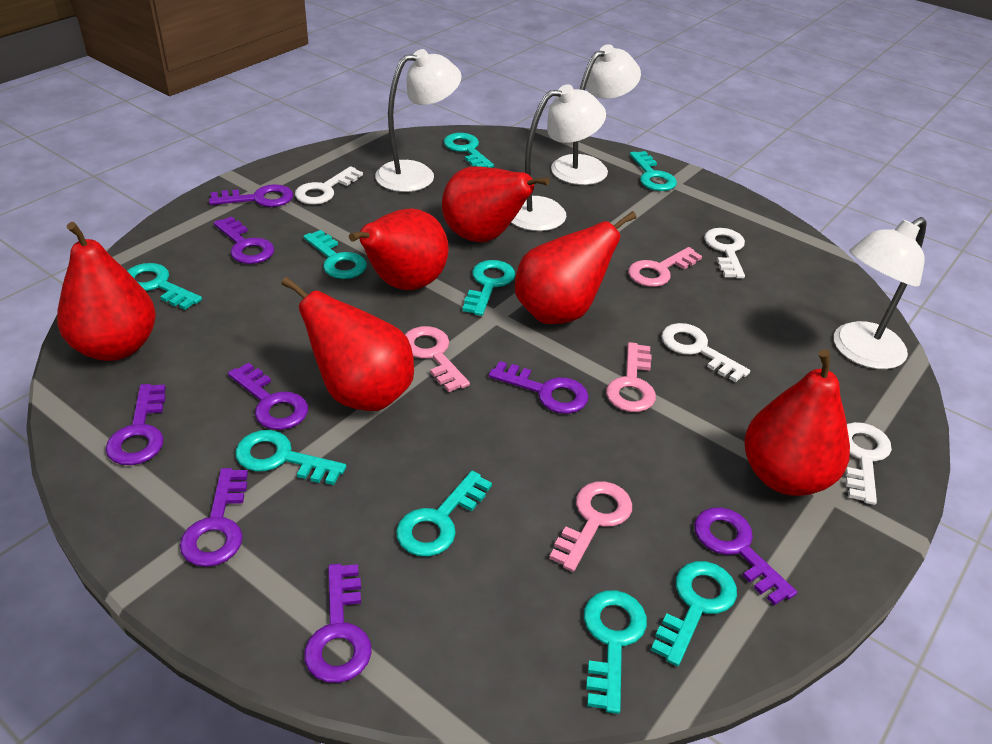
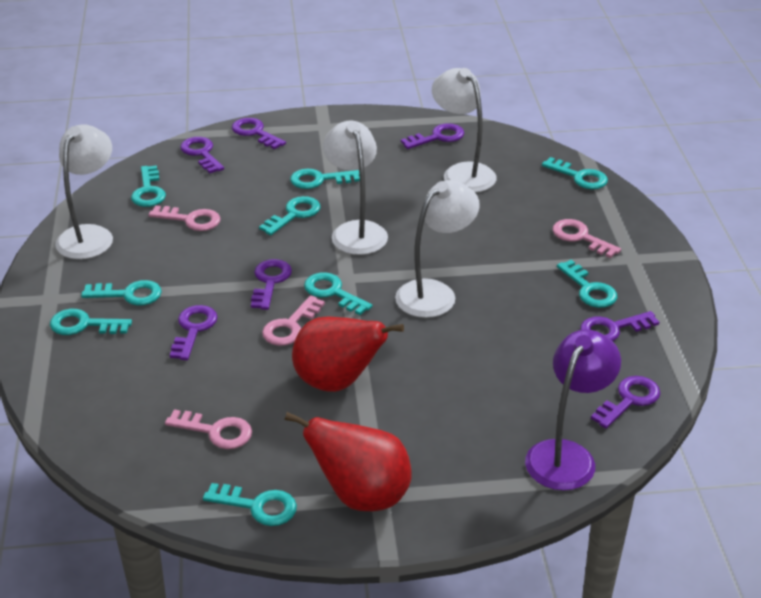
purple key: [106,384,166,465] [180,468,248,567] [209,184,293,207] [214,216,274,264] [228,363,308,430] [304,564,372,683] [489,361,589,414] [694,507,797,606] = 8 -> [170,305,218,360] [180,137,224,173] [232,118,286,149] [251,259,292,310] [401,123,464,149] [580,311,659,341] [591,376,660,429] = 7
purple lamp: none = 0 -> [525,329,621,491] = 1
red pear: [57,222,156,361] [281,277,414,411] [349,208,449,290] [442,167,550,242] [515,211,637,324] [744,349,850,496] = 6 -> [285,412,412,511] [292,316,404,392] = 2
white key: [295,166,363,205] [661,323,750,382] [704,228,745,279] [846,422,892,505] = 4 -> none = 0

